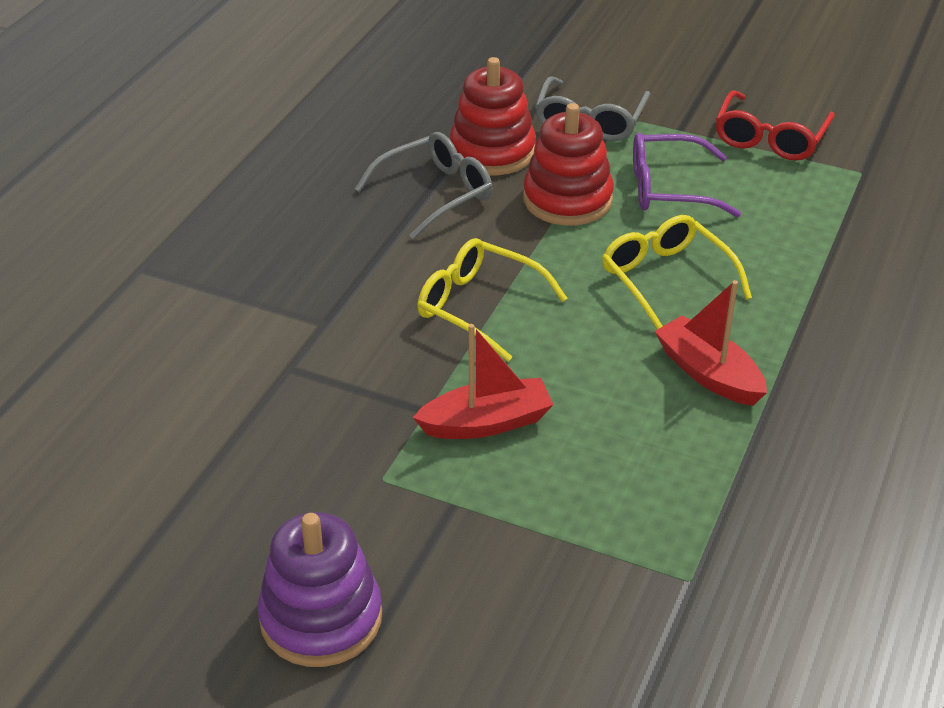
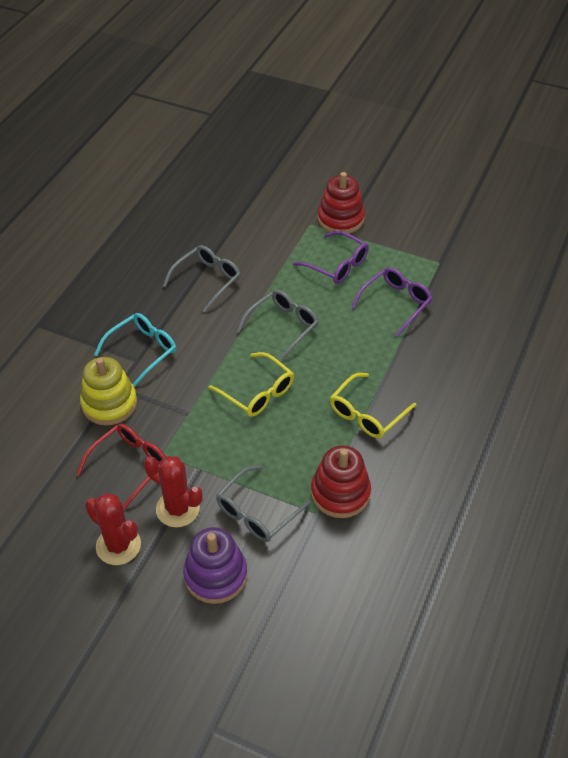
grey glasses: [355,132,493,240] [535,76,650,141] = 2 -> [163,245,241,312] [216,465,311,542] [237,290,319,361] = 3
purple glasses: [633,133,741,217] = 1 -> [293,231,369,284] [351,267,433,337] = 2
red boat: [413,324,554,439] [655,280,767,406] = 2 -> none = 0
red cactus: none = 0 -> [85,493,141,565] [144,456,202,527] = 2
turquoise glasses: none = 0 -> [94,313,176,387] = 1
yellow stacking toy: none = 0 -> [80,357,137,426] = 1

